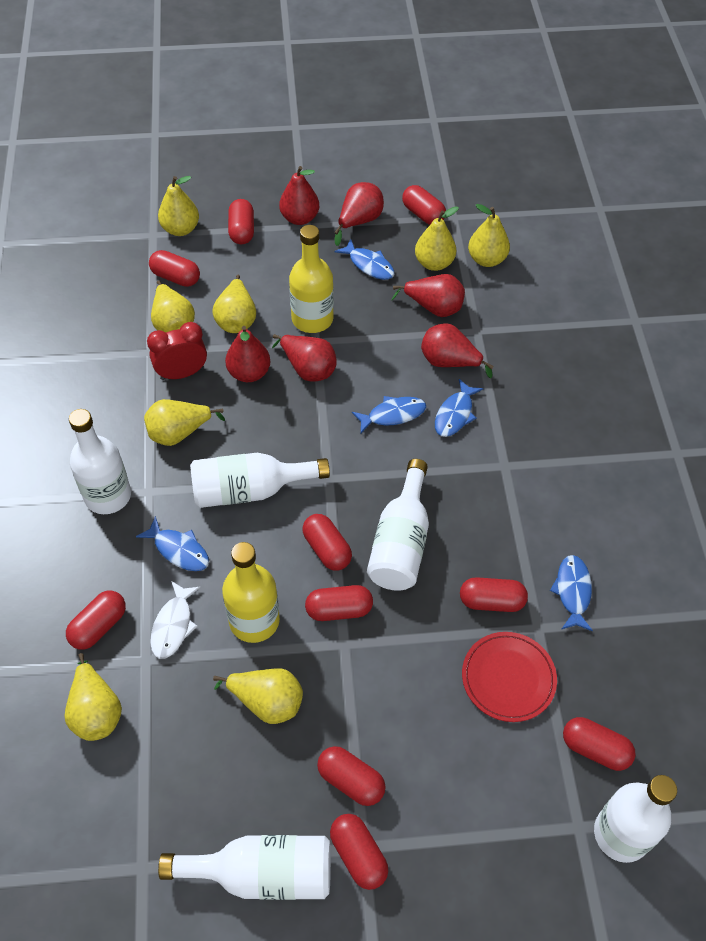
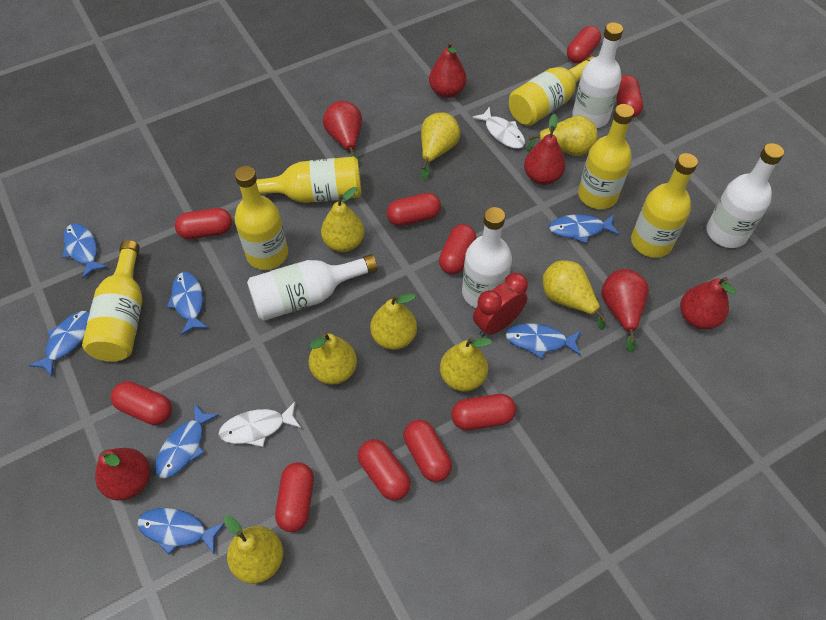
blue fish: [136,516,209,571] [335,239,394,280] [352,396,426,433] [435,379,483,437] [550,555,593,631] = 5 -> [29,311,89,377] [62,223,108,279] [137,508,225,555] [155,403,219,479] [166,272,208,335] [505,323,581,359] [549,214,619,243] = 7
red plate: [462,632,557,722] = 1 -> none = 0
white bottle: [69,409,131,514] [158,835,331,900] [190,452,330,508] [367,459,429,591] [594,775,677,863] = 5 -> [247,254,378,321] [462,207,512,308] [572,22,623,128] [706,143,784,248] = 4
white fish: [150,581,200,659] = 1 -> [218,402,301,447] [472,107,525,149] = 2
yellow bottle: [222,542,280,643] [289,225,334,333] = 2 -> [82,240,143,362] [234,166,288,270] [256,156,361,203] [509,56,595,126] [578,104,634,209] [631,153,698,258] = 6

